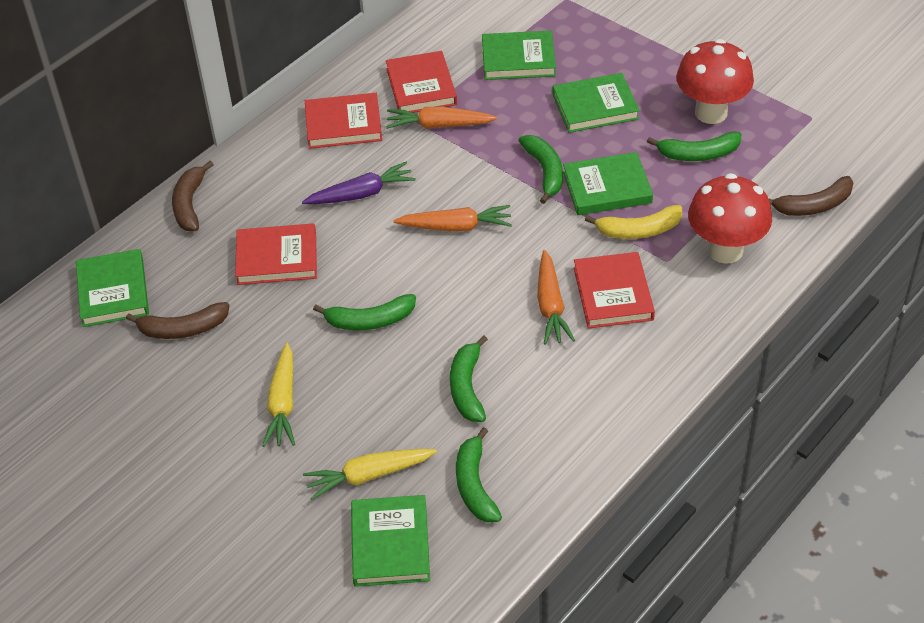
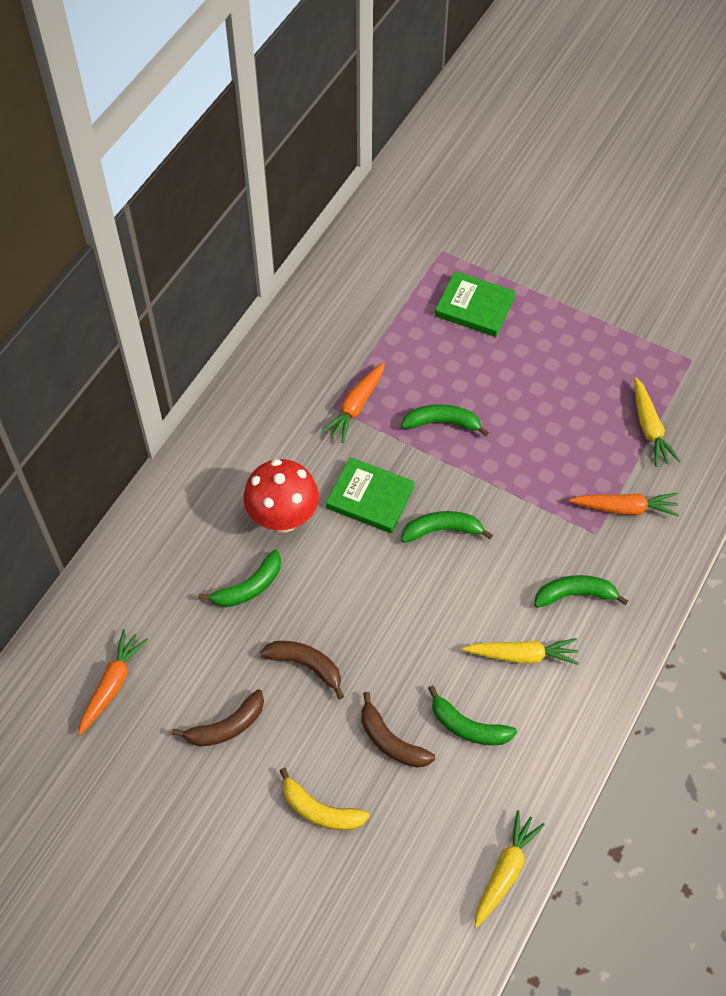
green book: [76,249,149,327] [351,495,430,587] [482,30,556,80] [553,73,640,133] [563,152,653,215] = 5 -> [326,457,415,533] [435,271,516,337] = 2
purple carrot: [302,162,416,204] = 1 -> none = 0
red book: [235,223,317,285] [305,93,382,149] [386,51,457,115] [574,252,655,328] = 4 -> none = 0
red mushroom: [676,39,754,124] [688,173,772,264] = 2 -> [243,459,319,533] = 1
yellow carrot: [262,343,295,447] [303,449,437,500] = 2 -> [462,638,579,665] [475,810,545,928] [634,377,680,467] = 3

